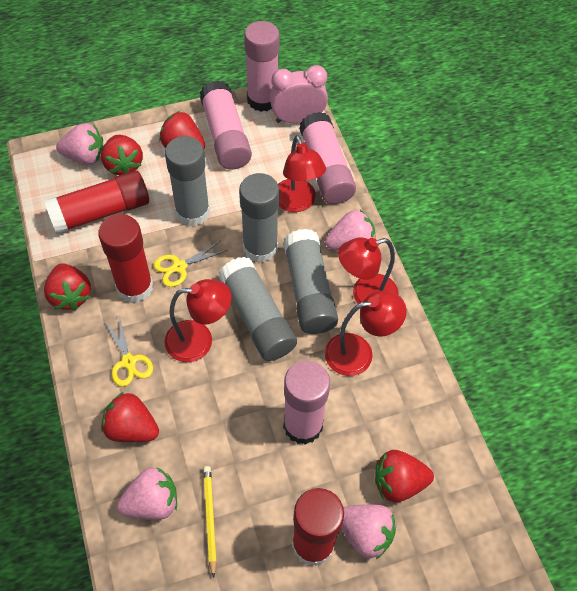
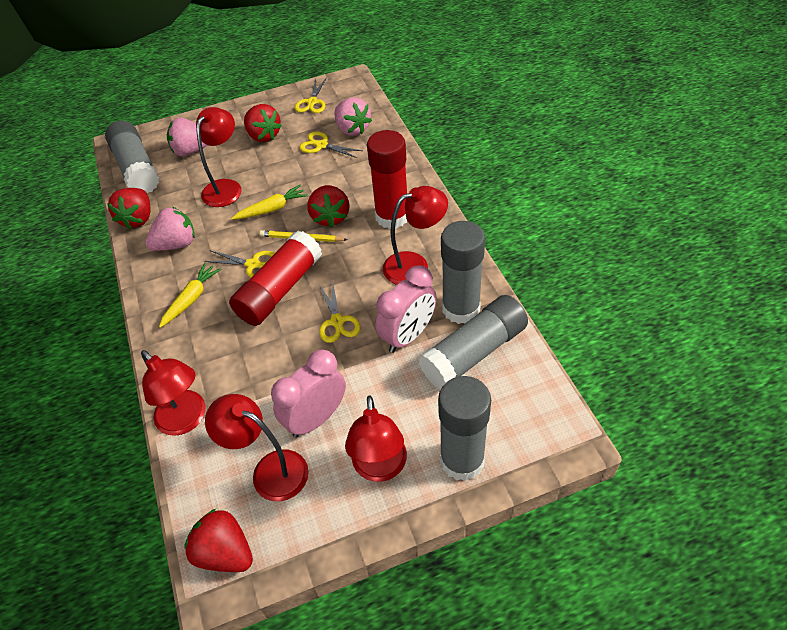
pink clock: [270,65,328,124] = 1 -> [271,350,346,438] [375,265,437,353] = 2
pink glue stick: [200,80,252,169] [244,21,280,112] [283,361,330,445] [299,112,356,204] = 4 -> none = 0
pink strawberry: [56,123,104,165] [117,467,177,520] [325,210,375,251] [341,504,396,559] = 4 -> [145,207,195,251] [167,117,208,156] [334,97,372,136] = 3
red glue stick: [44,170,149,234] [98,214,153,303] [292,488,344,566] = 3 -> [229,231,322,326] [367,130,407,229] = 2
red lamp: [164,279,232,362] [278,135,326,212] [325,291,407,376] [338,237,399,304] = 4 -> [141,350,205,436] [196,107,242,207] [205,394,309,501] [345,395,407,482] [383,186,448,285] = 5
red strawberry: [44,263,91,310] [101,135,143,175] [101,392,159,442] [159,111,205,148] [375,450,434,503] = 5 -> [107,188,151,229] [184,509,253,572] [244,104,282,142] [307,185,349,227] = 4
yellow carrot: none = 0 -> [159,263,221,328] [231,185,308,220] = 2
yellow scissors: [105,316,153,386] [154,241,228,287] = 2 -> [204,250,275,278] [295,77,327,113] [299,132,362,158] [319,282,360,343] = 4

